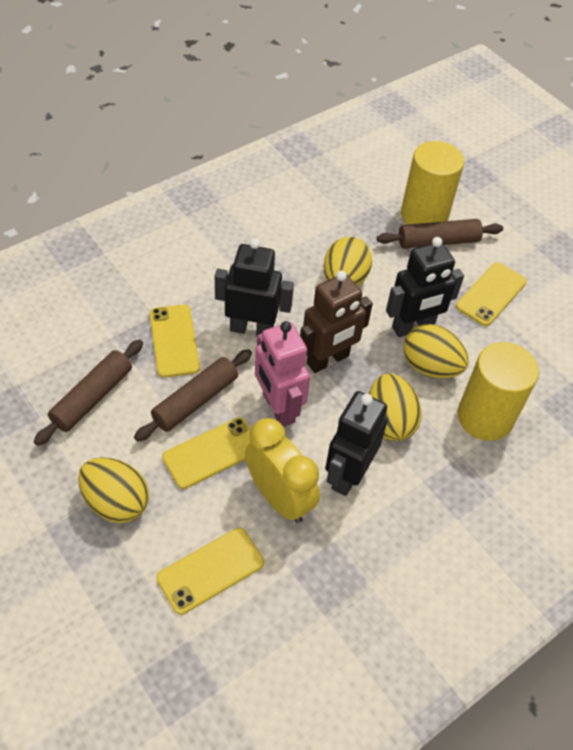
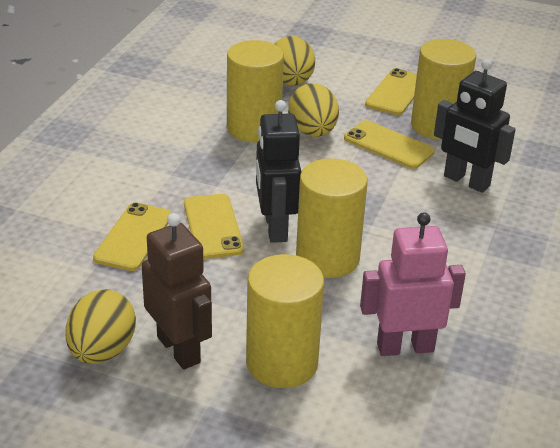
black robot: [215,238,294,336] [325,391,387,496] [386,237,464,337] = 3 -> [256,100,301,243] [434,59,516,193] = 2
brown rolling pin: [34,339,143,446] [134,349,252,441] [377,219,503,249] = 3 -> none = 0
yellow clock: [245,418,320,523] = 1 -> none = 0
yellow cylinder: [401,141,464,225] [458,342,539,441] = 2 -> [227,40,284,143] [246,254,324,388] [296,158,368,278] [411,39,476,140] = 4
yellow egg: [78,457,149,523] [324,237,372,286] [369,373,421,441] [403,324,468,378] = 4 -> [65,289,136,364] [274,36,315,86] [288,83,339,137] = 3

